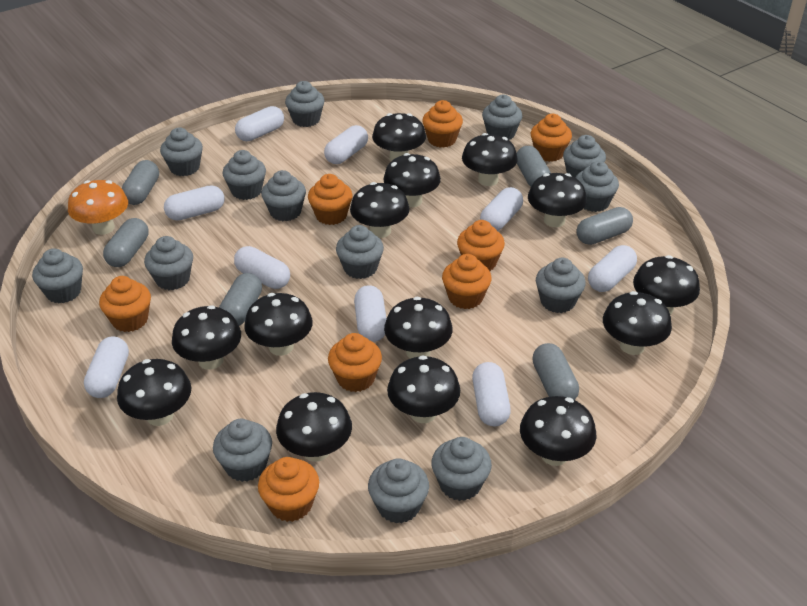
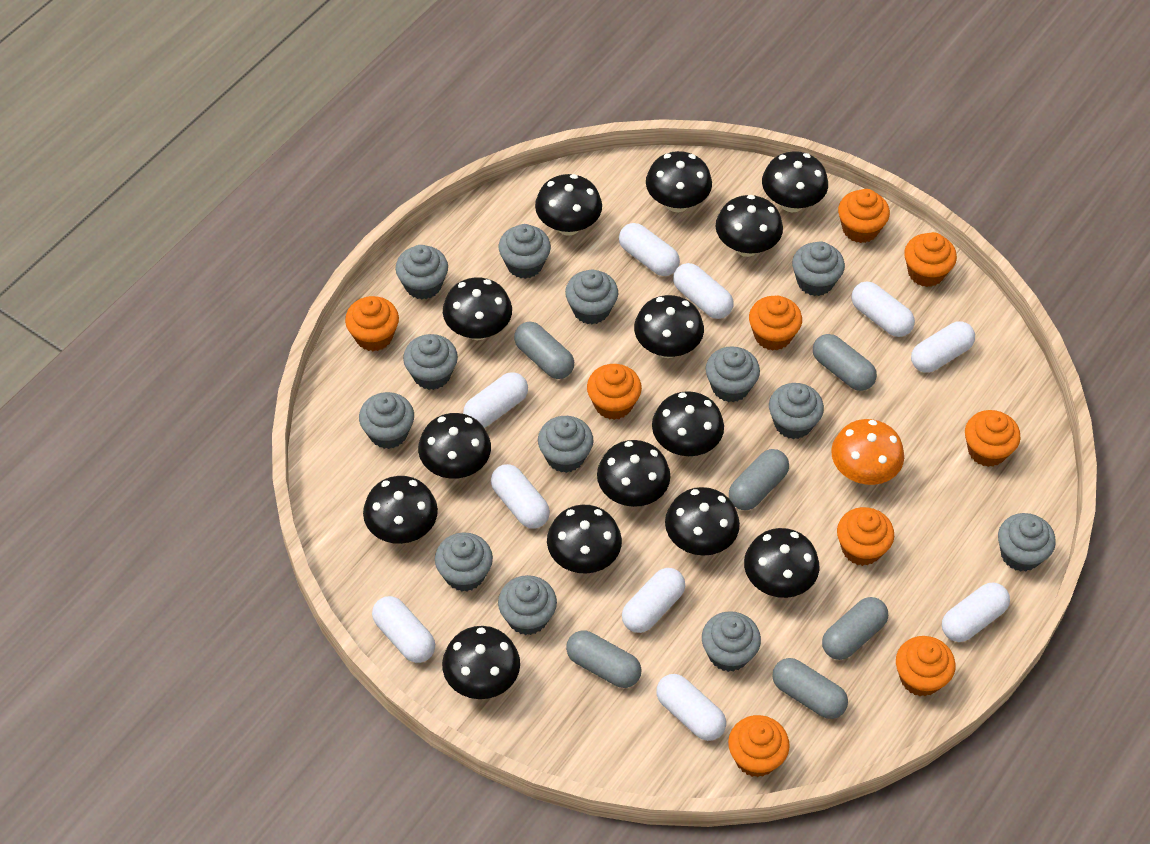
grey cupcake: [32,248,83,303] [144,236,193,290] [160,127,203,176] [213,419,272,482] [222,150,266,200] [261,170,306,221] [285,81,325,127] [336,225,384,279] [368,458,429,523] [431,437,492,501] [482,95,522,140] [536,258,586,313] [563,135,606,178] [576,161,619,212] = 14 -> [359,392,414,449] [395,245,448,299] [403,334,458,390] [435,532,493,591] [498,575,557,635] [499,224,551,279] [538,416,593,473] [565,269,618,325] [702,611,761,672] [705,346,760,402] [769,383,824,439] [792,241,845,296] [998,513,1056,572] = 13
orange cupcake: [99,276,151,332] [258,457,319,522] [308,174,353,225] [328,333,382,392] [422,100,463,148] [442,254,491,309] [457,220,505,271] [531,114,572,162] = 8 -> [345,296,399,351] [587,364,642,420] [728,715,790,777] [749,296,802,351] [837,507,894,566] [838,189,890,243] [896,636,956,696] [904,232,957,287] [965,410,1021,467] = 9
white capsule: [84,336,129,398] [164,185,225,221] [234,246,290,289] [235,106,284,141] [324,125,368,164] [354,285,386,342] [472,362,511,426] [480,187,523,231] [588,245,637,292] = 9 -> [372,596,435,663] [463,372,528,428] [491,464,550,528] [619,223,680,276] [622,568,685,633] [656,674,726,741] [673,263,733,319] [851,281,915,337] [911,321,975,373] [942,582,1010,642] = 10

